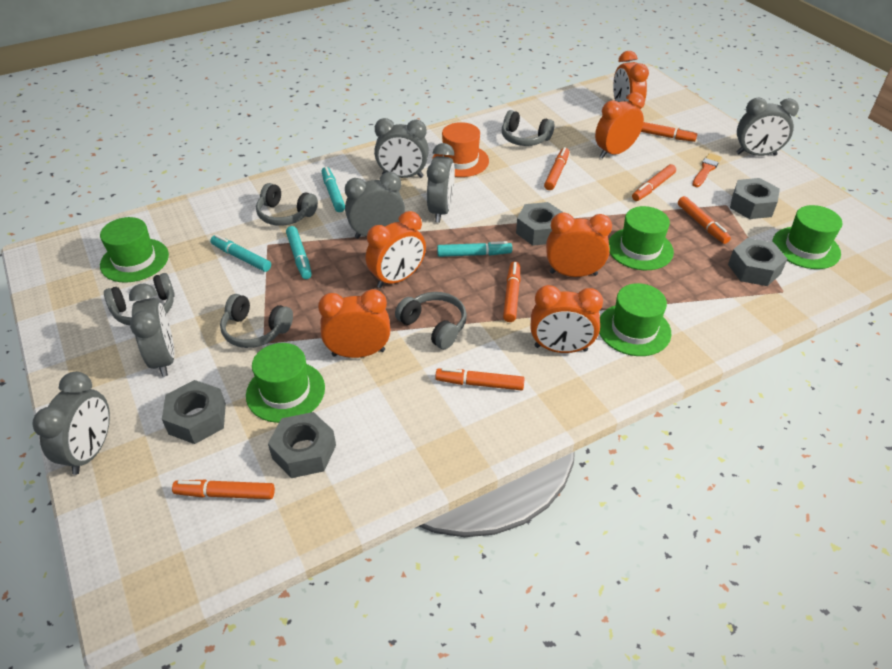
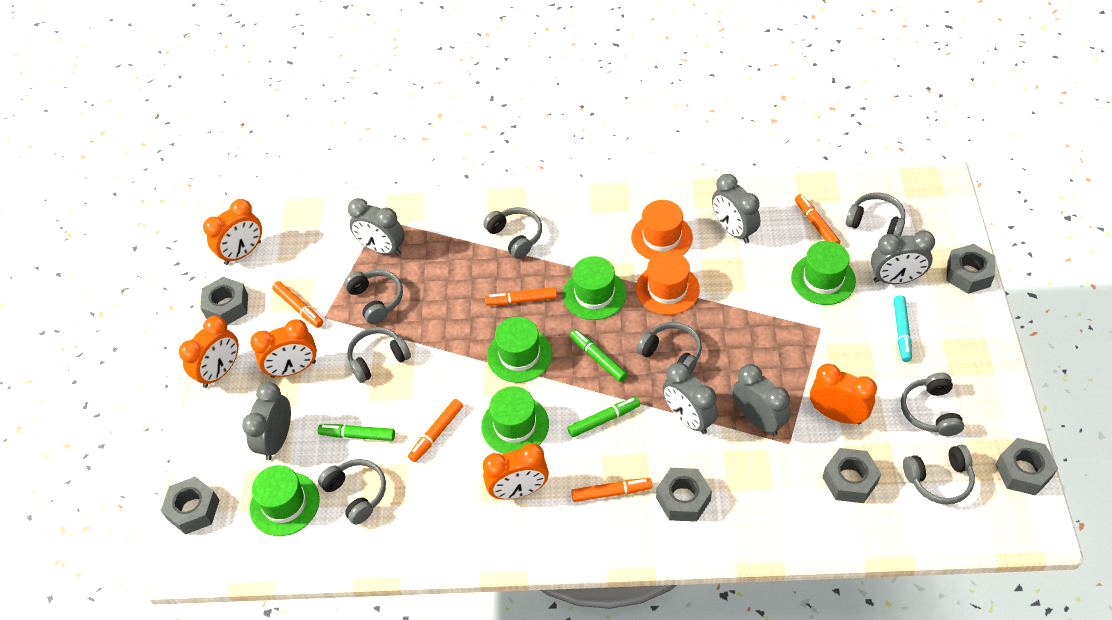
green marker: none = 0 -> [318,424,395,441] [567,397,640,437] [570,329,627,382] = 3
grey headphones: [104,273,175,325] [220,294,293,348] [256,183,318,226] [395,292,467,349] [502,110,554,146] = 5 -> [318,459,386,525] [344,270,403,324] [347,327,411,383] [483,207,542,259] [636,322,702,374] [846,192,906,237] [901,373,964,436] [903,445,975,505] = 8
grey nut: [162,380,226,444] [268,412,336,478] [516,202,564,246] [728,238,787,286] [730,178,780,219] = 5 -> [161,476,220,535] [200,277,248,325] [656,468,712,522] [822,448,881,503] [946,244,995,294] [995,438,1058,496] = 6
orange brush: [692,153,722,187] = 1 -> none = 0
orange clock: [318,289,390,358] [366,211,426,288] [531,285,603,353] [546,213,612,277] [595,92,645,159] [613,51,649,109] = 6 -> [179,316,239,388] [203,199,262,265] [250,319,317,378] [483,443,549,500] [810,364,877,424] = 5
orange hat: [432,122,489,177] = 1 -> [631,200,693,260] [636,251,700,315] = 2
orange marker: [172,480,275,499] [435,368,525,390] [503,262,520,322] [544,147,569,190] [632,164,676,201] [641,122,697,142] [678,196,731,244] = 7 -> [272,281,323,328] [408,399,463,462] [485,287,557,306] [571,478,652,502] [795,194,840,244] = 5
turquoise marker: [210,234,271,272] [286,226,312,279] [321,166,345,212] [437,241,512,257] = 4 -> [894,295,912,362] = 1

